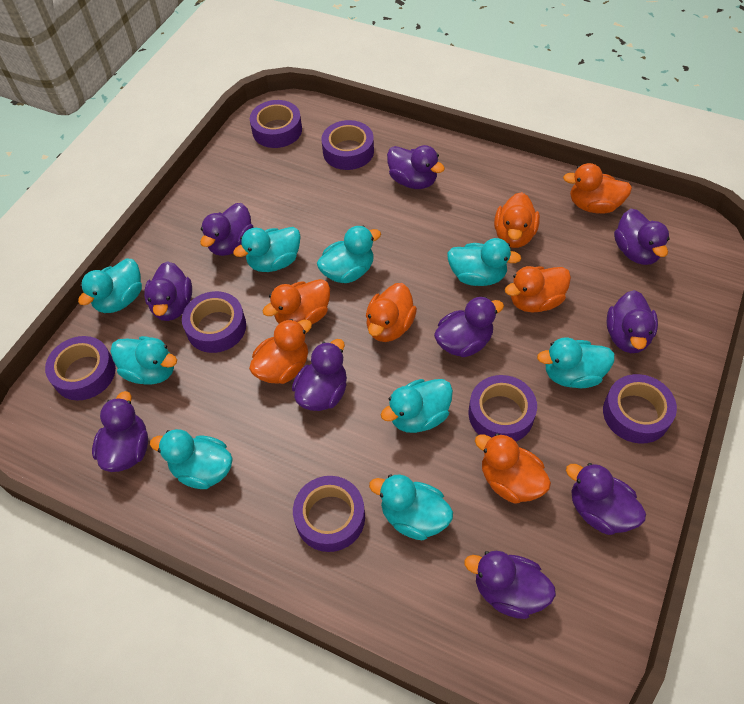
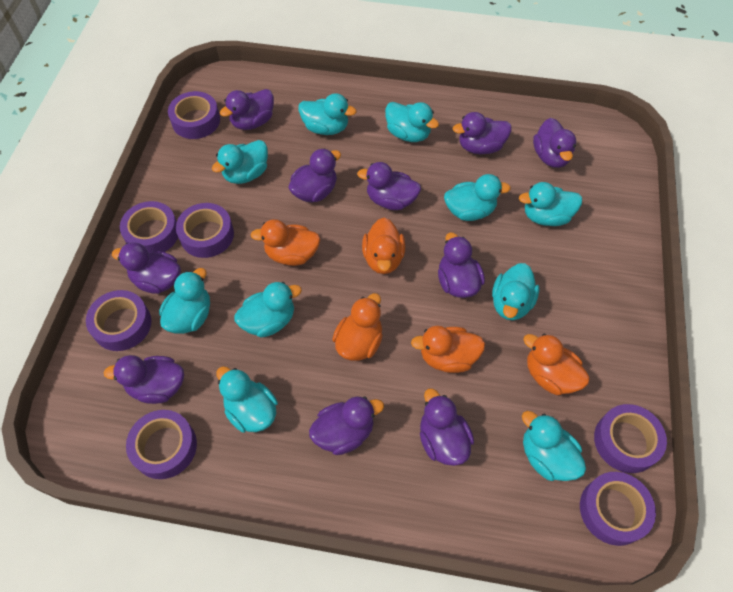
orange duck: [249,319,312,384] [263,279,330,324] [366,283,417,342] [475,433,551,504] [494,192,540,248] [505,266,571,312] [563,163,632,214] = 7 -> [250,219,321,266] [332,293,383,361] [362,218,405,274] [411,326,485,373] [523,334,590,395] = 5
turquoise duck: [78,258,142,313] [110,336,177,385] [150,429,233,489] [233,227,301,272] [317,226,381,283] [369,474,453,540] [381,379,453,433] [447,238,521,286] [537,337,615,388] = 9 -> [159,268,210,334] [212,140,268,184] [216,366,278,433] [234,282,302,338] [298,93,356,135] [385,102,439,142] [444,174,511,221] [492,263,539,320] [519,182,582,226] [522,411,586,481] = 10

